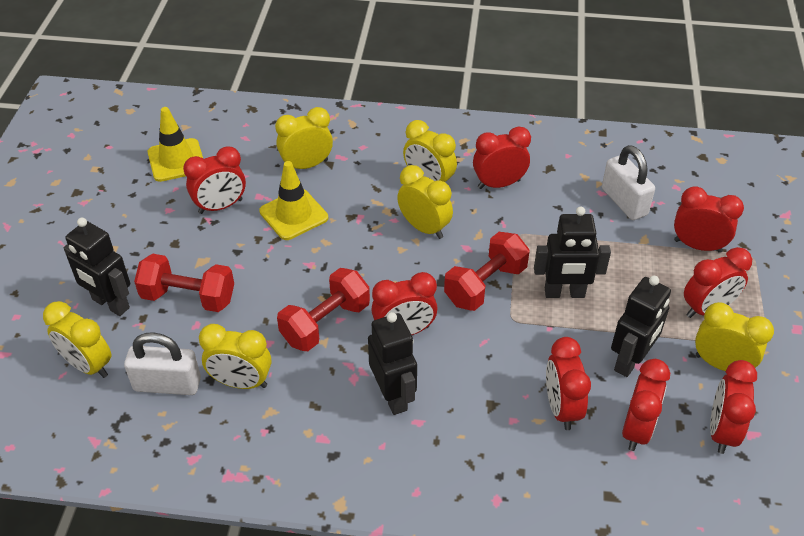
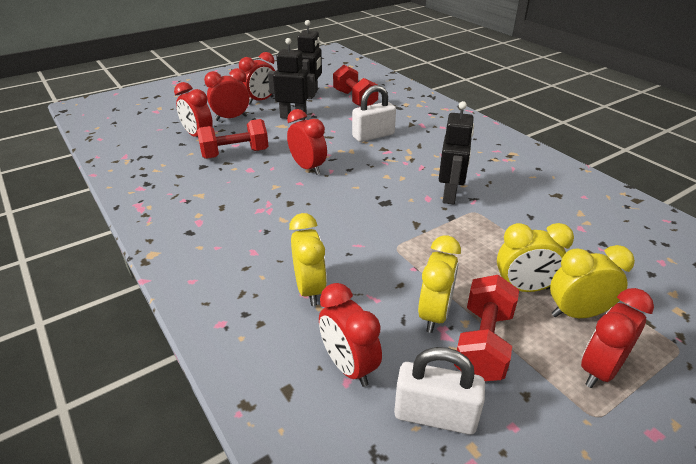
black robot: [64,218,130,316] [368,312,417,415] [534,207,611,298] [611,276,671,377] = 4 -> [268,38,316,120] [297,20,322,99] [439,101,474,205] = 3
red clock: [183,146,246,214] [372,272,438,335] [473,126,531,189] [546,337,591,430] [622,359,670,451] [674,186,744,253] [684,247,752,318] [710,360,757,454] = 8 -> [174,82,213,137] [204,68,249,121] [239,52,275,104] [287,109,327,175] [319,283,382,387] [581,288,654,388] = 6
yellow clock: [43,301,111,378] [199,324,271,389] [275,107,333,169] [397,165,453,239] [403,120,457,182] [695,302,774,371] = 6 -> [289,213,327,306] [418,235,461,333] [497,223,574,292] [550,245,635,318] = 4
yellow traffic cone: [148,107,203,182] [259,161,328,240] = 2 -> none = 0

